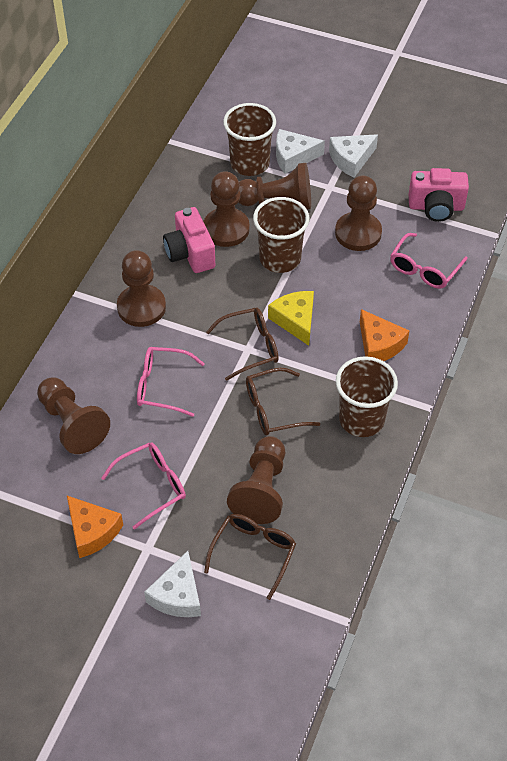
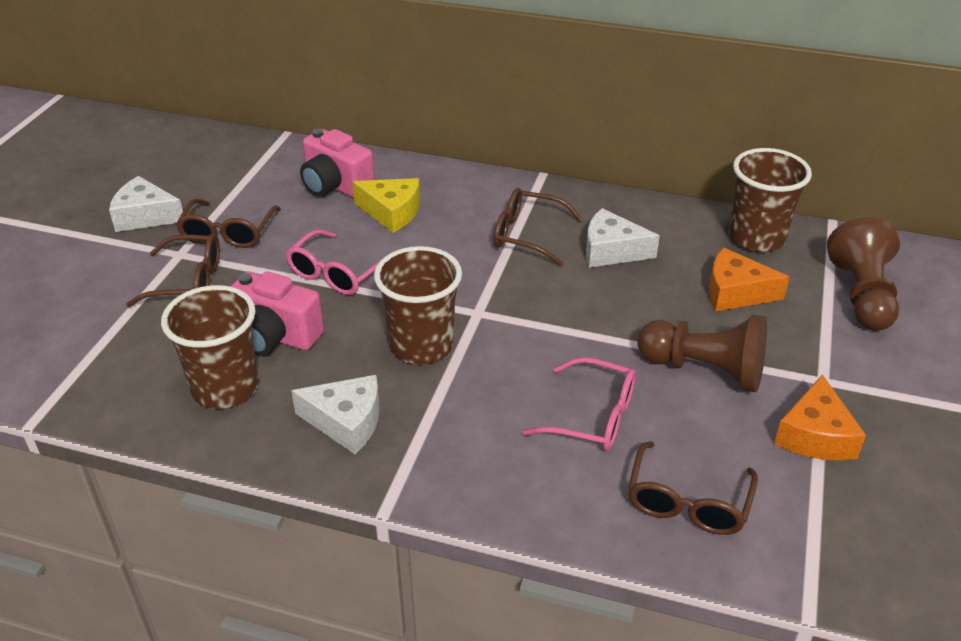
brown glasses: [204,514,296,600] [206,308,279,381] [246,368,320,435] = 3 -> [126,234,220,307] [176,199,281,248] [494,188,583,266] [628,441,758,535] = 4
brown pawn: [37,377,110,454] [117,250,166,327] [203,171,250,247] [227,436,285,524] [238,163,311,210] [335,176,382,251] = 6 -> [637,315,767,392] [827,217,900,331] = 2
pink glasses: [101,442,186,530] [137,347,205,417] [390,233,468,289] = 3 -> [286,229,380,295] [523,357,636,451] = 2

